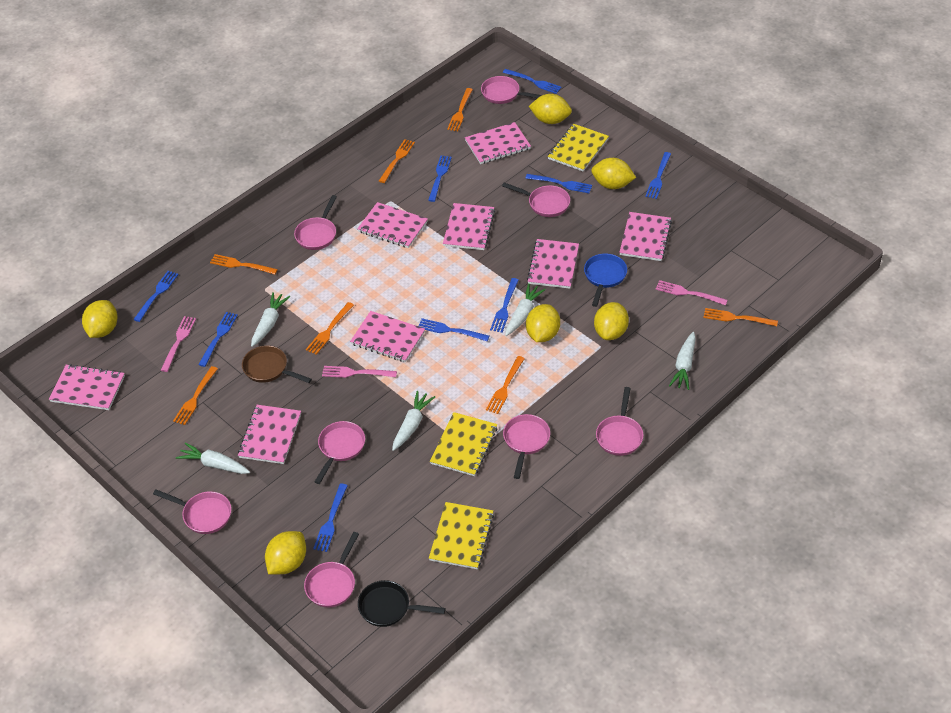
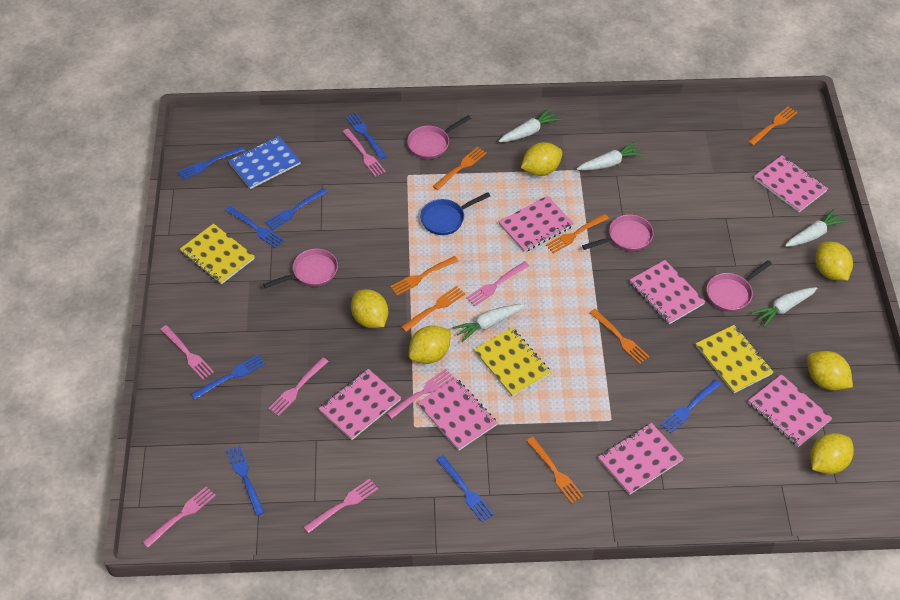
black pan: [358,580,445,627] = 1 -> none = 0
blue fork: [133,271,179,322] [198,312,238,367] [313,483,348,552] [419,318,489,341] [428,155,452,202] [490,278,519,333] [503,69,562,94] [525,174,592,193] [645,152,671,199] = 9 -> [178,146,245,180] [191,355,265,400] [225,206,284,248] [226,445,265,516] [265,188,328,230] [346,113,387,159] [437,455,494,522] [660,380,721,434] = 8
blue notebook: none = 0 -> [228,136,301,189] = 1
brown pan: [242,345,312,383] = 1 -> none = 0
pink fork: [161,316,196,372] [322,366,397,378] [656,280,728,305] = 3 -> [143,486,216,548] [160,325,214,380] [268,357,329,416] [304,479,378,533] [343,129,386,177] [387,369,455,419] [466,261,529,306] = 7
pink notebook: [49,364,125,410] [238,405,301,464] [350,311,425,362] [357,202,428,248] [443,203,495,250] [465,122,531,164] [527,239,579,289] [619,212,672,261] = 8 -> [319,369,401,440] [417,378,497,451] [499,196,574,252] [598,423,684,495] [630,260,706,324] [748,374,832,447] [754,155,828,212] = 7
pink pan: [153,489,231,534] [294,195,337,250] [304,532,359,608] [315,421,365,484] [481,76,542,104] [502,183,570,217] [503,414,550,479] [596,387,643,456] = 8 -> [263,248,338,289] [407,115,471,159] [582,214,654,251] [707,260,772,312] = 4

